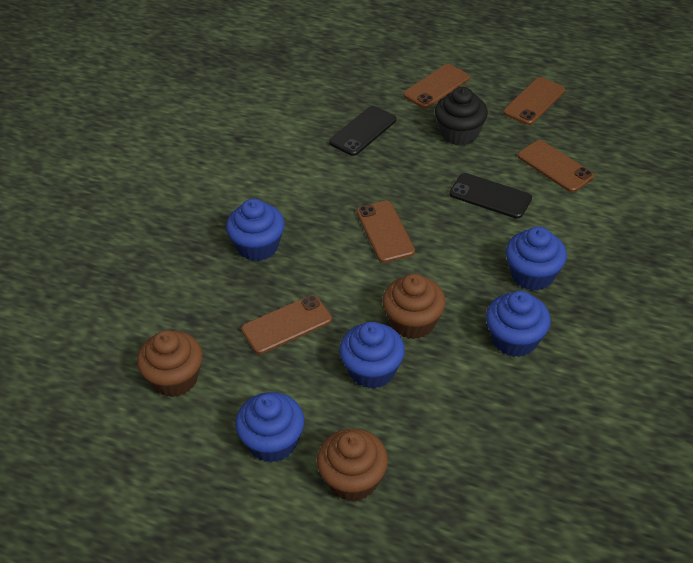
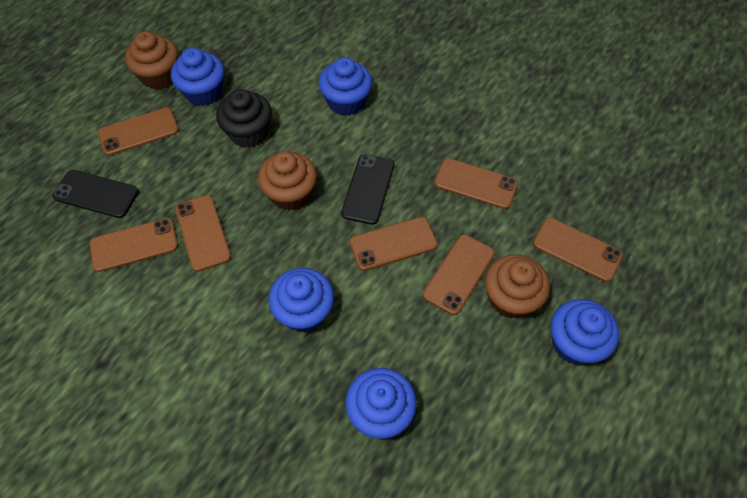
brown phone: [241,295,332,354] [357,201,415,263] [403,64,470,109] [503,77,565,125] [518,140,594,192] = 5 -> [90,218,178,272] [98,108,179,156] [175,195,231,272] [350,217,438,271] [423,234,495,315] [434,158,518,209] [533,217,623,282] = 7

